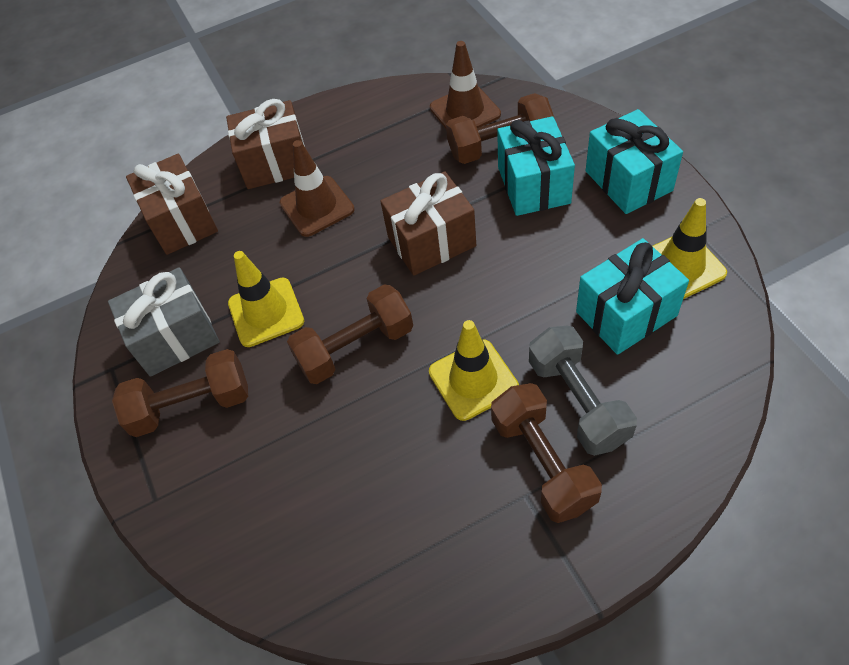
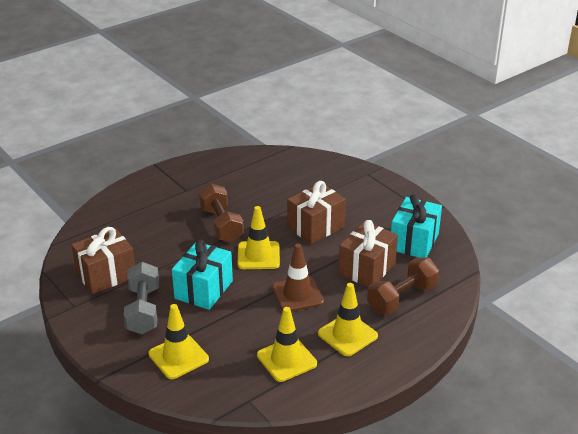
brown dumbbell: [112,349,248,437] [287,284,413,384] [446,93,554,164] [491,383,602,523] = 4 -> [199,183,244,242] [367,257,439,314] = 2
brown traffic cone: [280,140,355,237] [430,41,501,128] = 2 -> [272,244,324,311] = 1
grey gift: [108,267,220,377] = 1 -> none = 0
turquoise gift: [497,116,575,216] [576,238,689,355] [586,109,683,214] = 3 -> [172,240,233,310] [391,194,442,258] = 2
yellow traffic cone: [228,251,304,347] [429,320,519,421] [653,198,727,299] = 3 -> [149,304,209,379] [238,206,280,269] [257,307,317,382] [318,283,378,356] = 4

